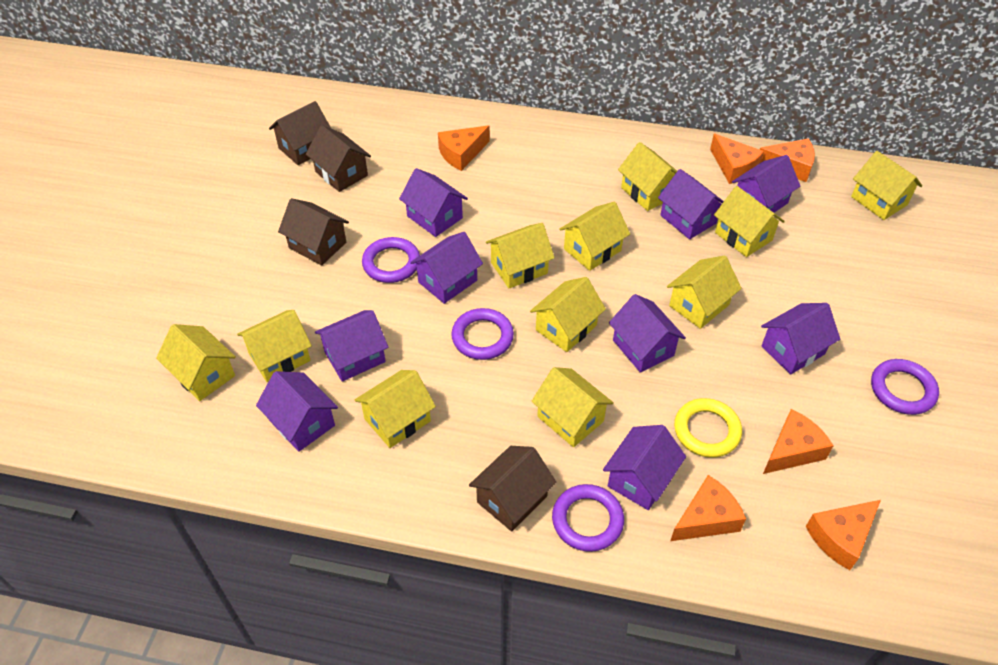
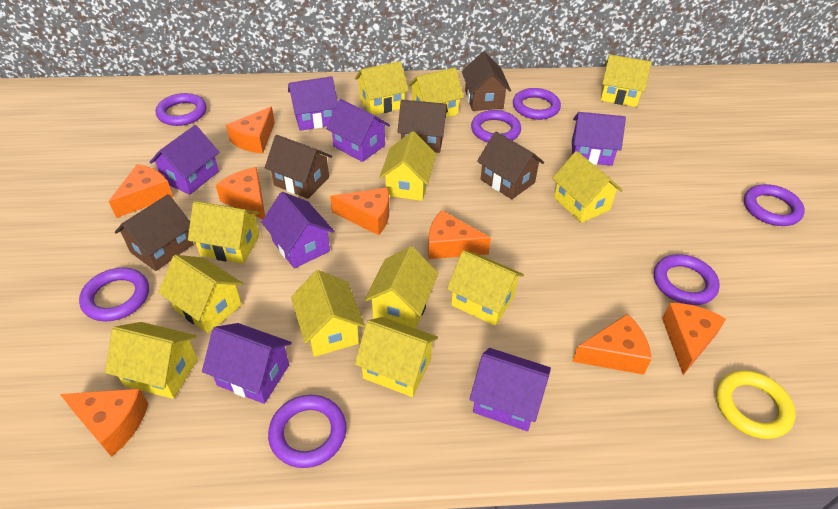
brown house: [269,101,331,165] [278,198,349,266] [306,125,371,192] [469,446,556,531] = 4 -> [115,194,193,271] [265,135,332,199] [398,100,448,153] [462,52,511,111] [477,132,544,199] = 5
orange cheese: [438,126,490,171] [670,475,746,541] [710,134,764,184] [760,138,815,182] [763,409,834,474] [806,500,881,570] = 6 -> [60,389,148,457] [109,164,173,218] [216,167,265,219] [226,107,275,154] [330,187,389,235] [428,210,491,259] [572,314,652,375] [662,303,726,375] = 8
purple house: [256,371,338,452] [315,310,388,381] [399,168,468,237] [410,232,483,304] [603,425,686,510] [609,294,686,373] [658,169,724,239] [732,155,800,213] [761,303,840,375] = 9 -> [149,125,220,195] [202,323,292,404] [261,192,334,269] [288,76,338,131] [326,99,390,162] [470,348,551,431] [572,112,626,166] = 7
purple ring: [362,237,420,283] [451,308,514,360] [552,484,624,552] [871,359,939,415] = 4 -> [79,267,149,322] [156,93,207,126] [268,395,347,468] [471,110,521,142] [513,88,561,120] [654,254,720,305] [744,184,805,226] = 7
yellow house: [156,324,236,401] [237,310,312,382] [355,370,436,448] [486,223,555,288] [530,277,606,352] [531,367,614,447] [559,202,630,271] [618,142,677,211] [667,256,742,329] [714,186,785,257] [851,151,922,220] = 11 -> [105,322,198,399] [158,255,243,333] [188,201,260,264] [291,270,365,357] [355,61,409,115] [355,317,438,397] [365,246,438,329] [379,131,436,201] [408,67,464,118] [447,250,524,326] [552,151,623,223] [601,55,652,107] = 12

